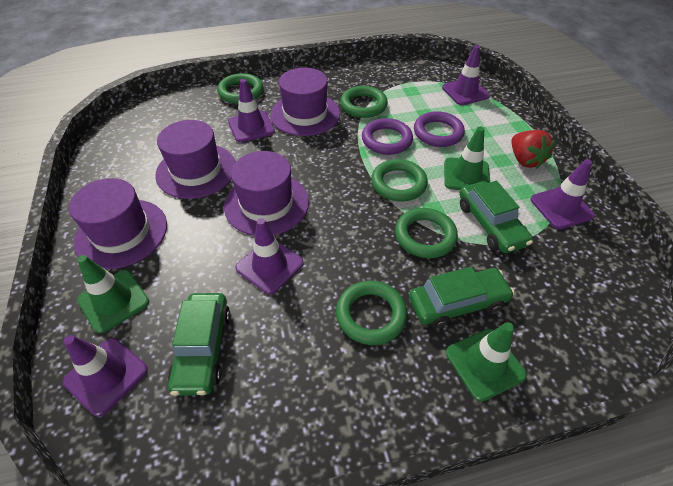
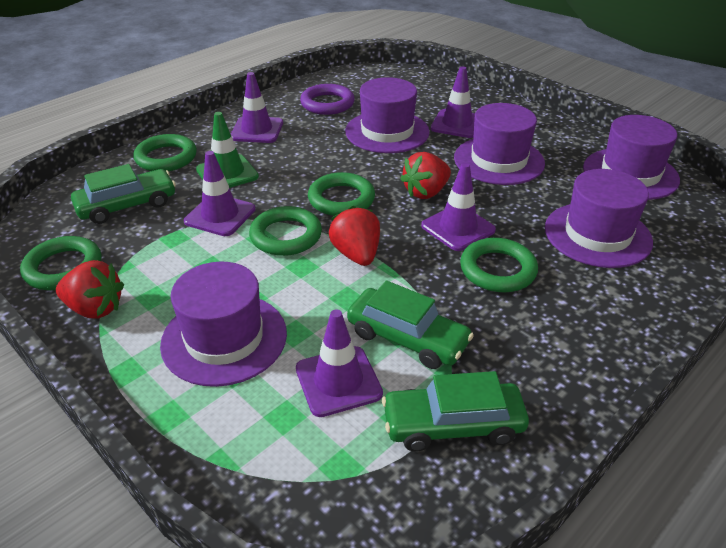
green traffic cone: [77,255,149,334] [444,127,490,190] [446,322,527,402] = 3 -> [196,112,259,188] = 1
purple hat: [69,178,167,269] [155,120,236,199] [224,151,309,236] [270,67,340,136] = 4 -> [160,262,287,387] [345,77,430,153] [454,103,545,185] [545,169,653,268] [583,115,680,200] = 5
purple ring: [362,118,413,155] [414,111,465,147] = 2 -> [300,84,355,115] = 1
red strawberry: [512,130,555,169] = 1 -> [56,260,124,319] [329,206,380,266] [400,152,451,199] = 3

